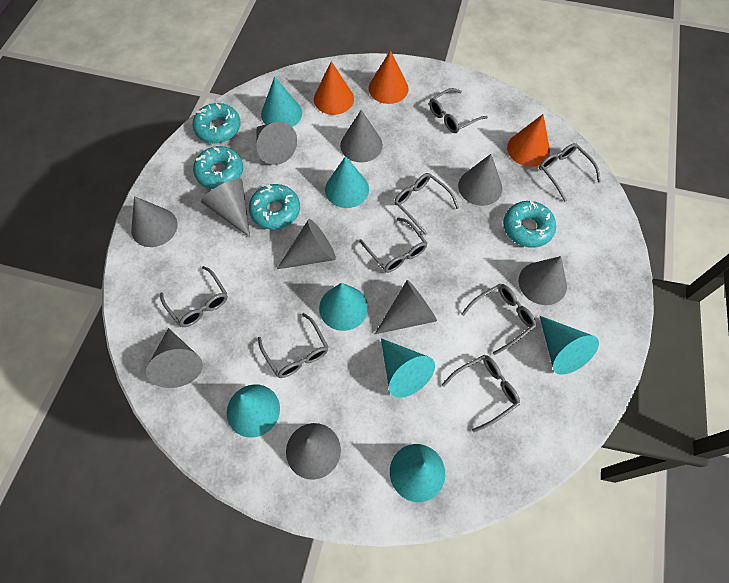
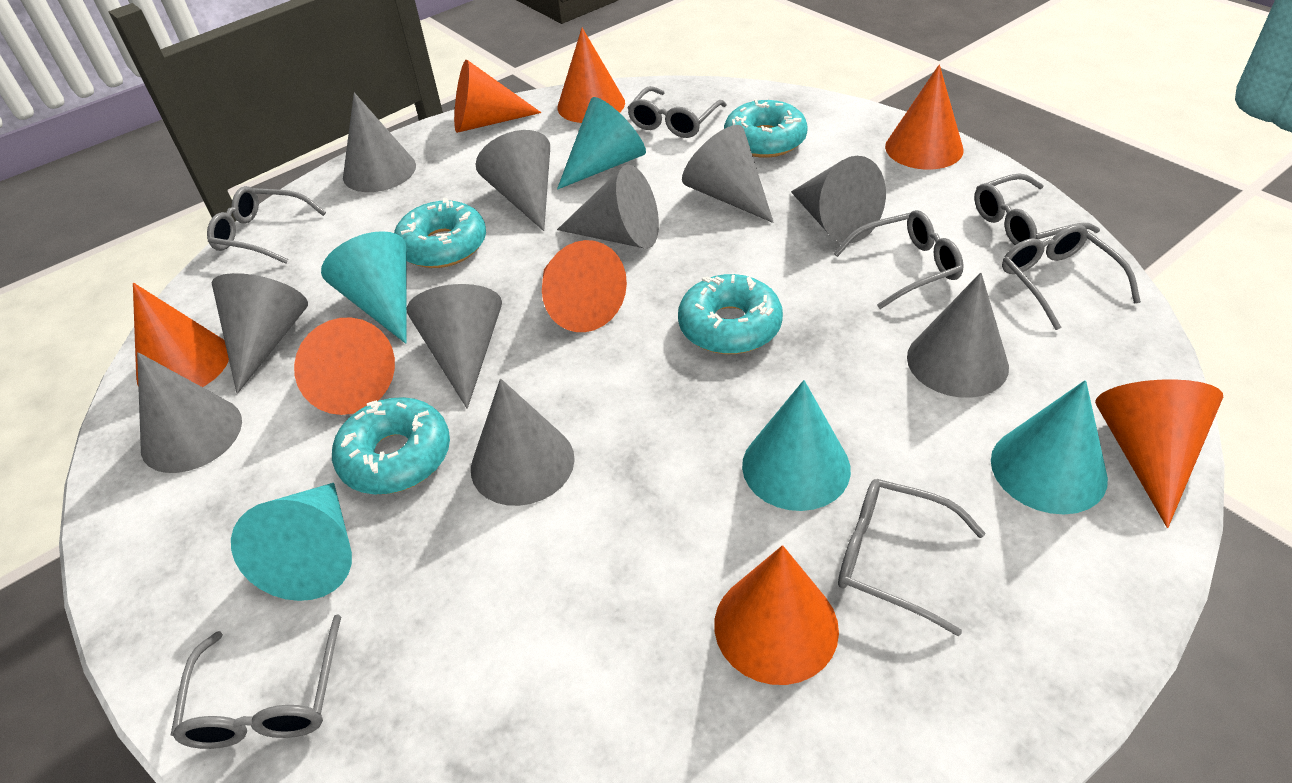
grey glasses: [160,266,228,327] [258,313,328,378] [359,217,427,273] [394,173,459,235] [429,88,488,133] [442,355,520,433] [461,284,536,355] [539,143,601,202] = 8 -> [171,614,341,749] [207,186,326,264] [628,86,727,138] [834,210,964,309] [838,479,986,636] [974,173,1100,245] [1002,225,1141,330] = 7
orange cone: [314,61,354,115] [368,50,409,104] [507,114,550,167] = 3 -> [133,283,229,387] [294,317,395,415] [454,60,541,133] [542,240,627,332] [557,28,625,123] [714,545,839,685] [885,64,964,170] [1095,379,1223,528] = 8
turquoise cone: [227,384,280,438] [261,76,302,127] [319,283,368,331] [325,156,369,208] [381,338,435,398] [390,444,445,502] [540,316,599,375] = 7 -> [231,483,352,601] [321,231,407,344] [557,97,646,189] [742,380,851,511] [991,380,1108,514] = 5

